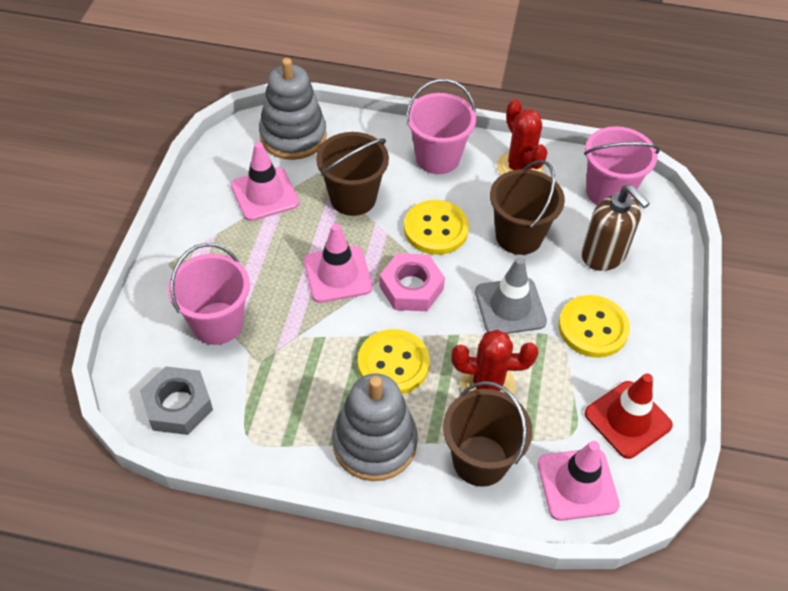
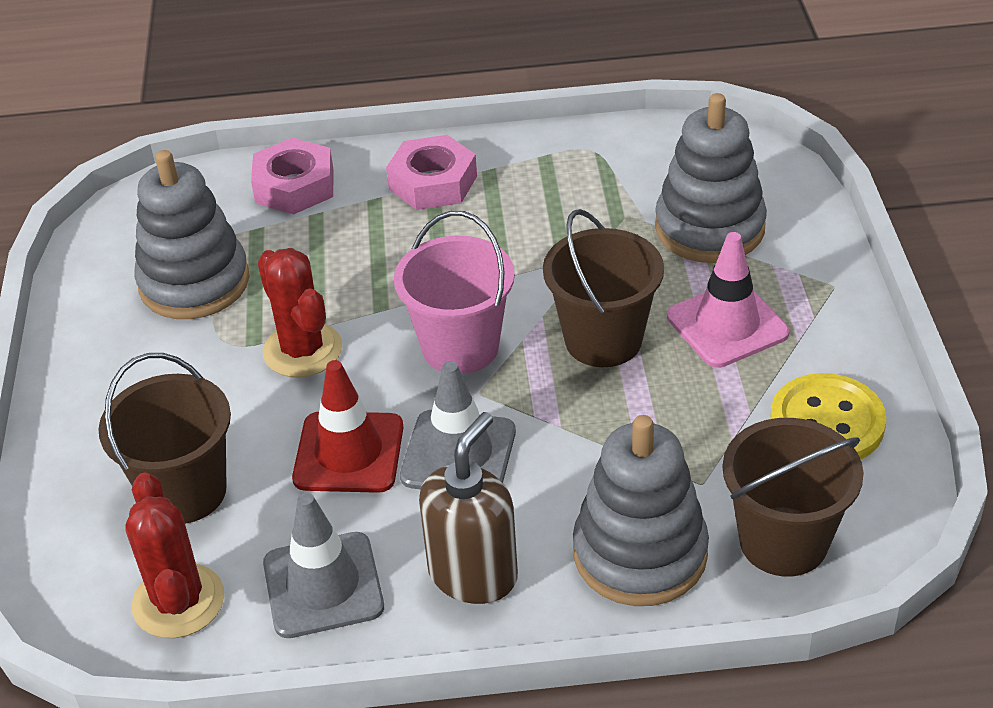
grey nut: [140,366,213,435] = 1 -> none = 0
grey stacking toy: [259,58,327,160] [332,374,417,481] = 2 -> [134,150,249,319] [573,415,709,606] [655,93,767,263] = 3
grey traffic cone: [475,257,547,334] = 1 -> [263,493,384,638] [400,361,516,489] = 2
pink bucket: [168,243,250,345] [406,79,476,174] [584,126,660,205] = 3 -> [394,211,515,374] = 1
pink nut: [379,253,445,311] = 1 -> [251,138,334,214] [386,135,477,210] = 2
pink traffic cone: [231,142,299,221] [304,224,372,303] [538,441,620,521] = 3 -> [667,232,789,368] = 1
yellow button: [358,329,430,394] [404,200,469,255] [559,295,630,358] = 3 -> [771,373,887,460] = 1

